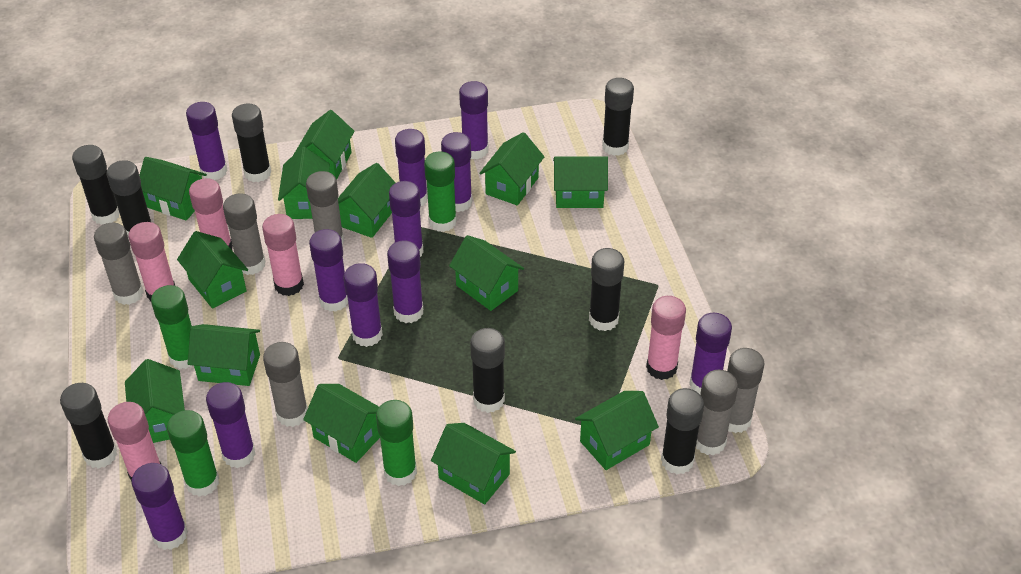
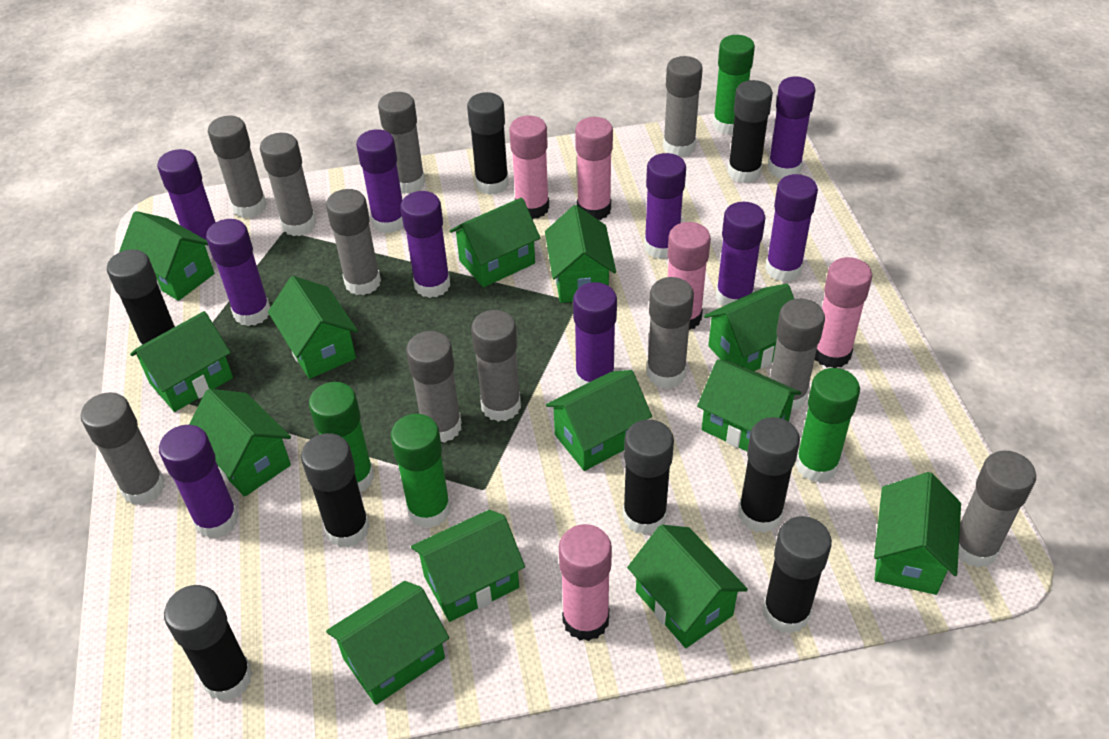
grey glue stick: [94,223,144,305] [223,193,266,275] [263,342,308,427] [306,171,344,246] [696,370,738,455] [727,348,765,433] = 6 -> [81,392,165,505] [208,116,267,218] [260,133,316,236] [326,189,381,295] [378,92,425,194] [406,331,462,443] [471,310,521,422] [647,277,694,388] [663,56,703,157] [770,299,825,411] [958,451,1036,568] = 11
purple glue stick: [131,463,188,550] [186,102,228,180] [206,382,256,468] [309,229,348,312] [344,263,383,347] [387,240,423,323] [389,181,424,257] [395,129,428,206] [441,132,472,212] [459,81,488,159] [689,313,732,394] = 11 -> [157,149,216,252] [159,425,239,539] [206,219,270,326] [356,129,404,233] [400,191,450,298] [573,282,617,387] [644,153,686,259] [716,202,765,306] [765,174,818,282] [768,76,816,179] = 10

